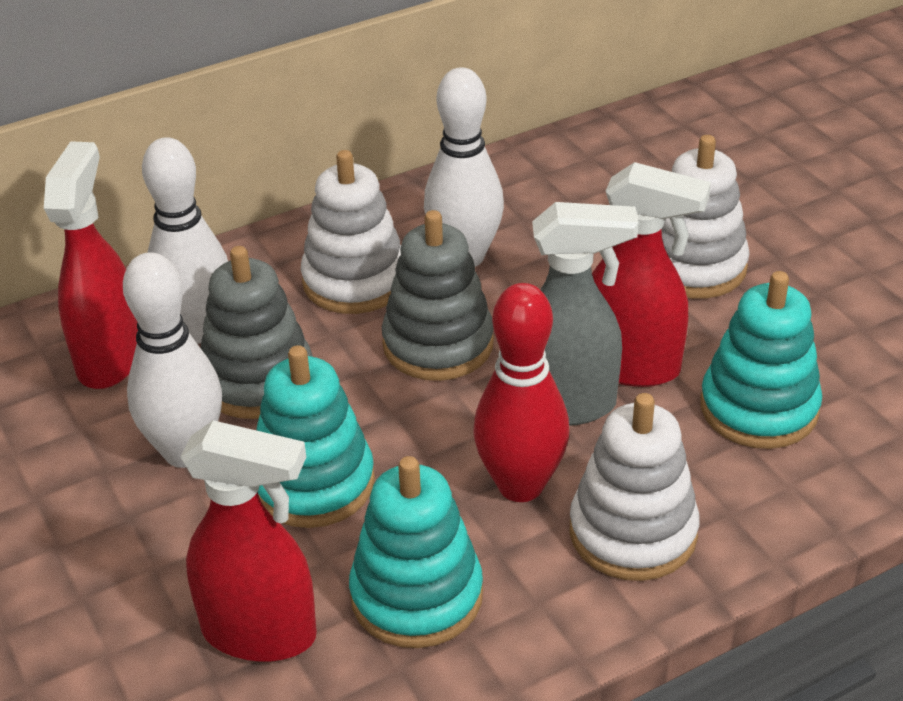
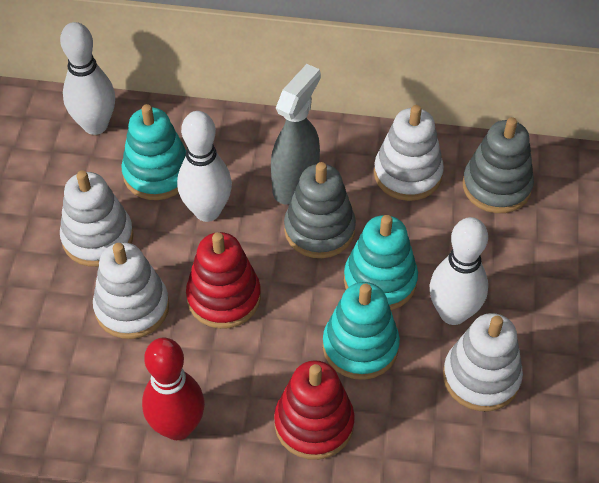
red spray bottle: [44,141,138,389] [180,420,317,662] [592,162,711,387] = 3 -> none = 0
red stacking toy: none = 0 -> [186,232,261,329] [274,360,355,460] = 2
white stacking toy: [301,150,401,314] [569,393,700,581] [661,135,750,299] = 3 -> [60,170,134,267] [93,242,169,339] [374,105,444,201] [443,313,523,411] = 4

